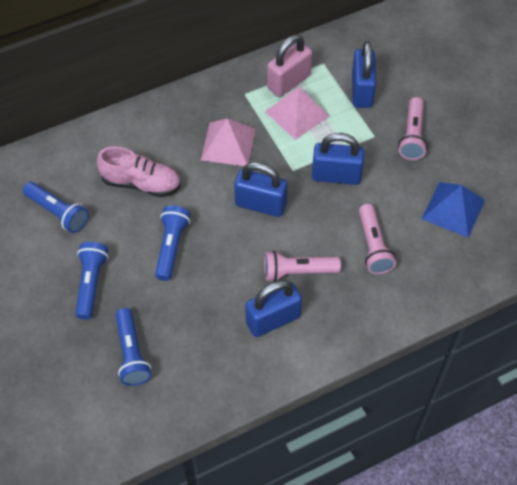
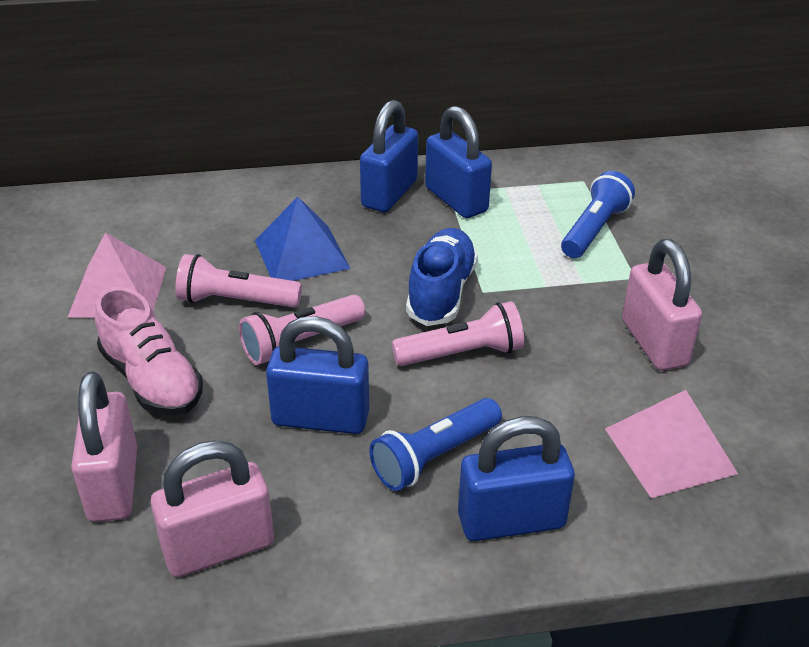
blue flashlight: [23,182,88,233] [75,242,108,320] [116,308,151,386] [155,205,191,281] = 4 -> [369,398,502,491] [561,171,635,258] = 2
blue shoe: none = 0 -> [406,228,478,326] = 1
pink padlock: [267,34,312,97] = 1 -> [71,371,137,522] [150,440,274,577] [622,239,702,370] = 3

